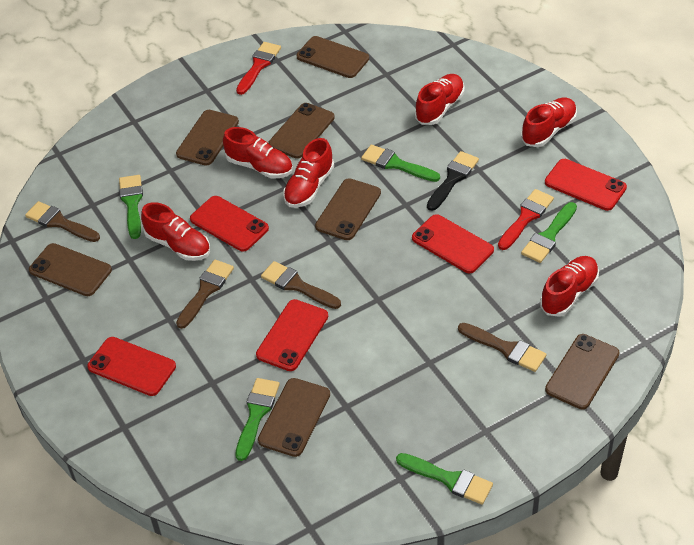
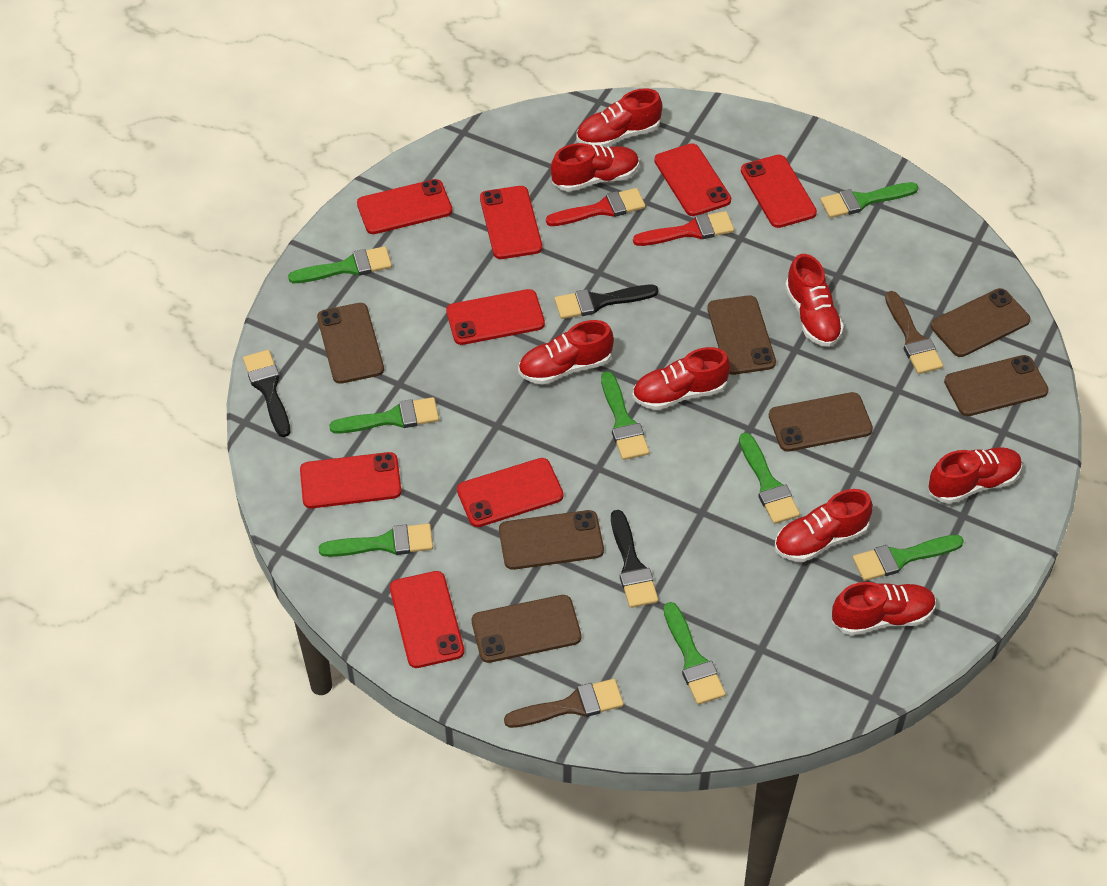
black brush: [427,151,479,211] = 1 -> [243,350,290,437] [554,285,658,319] [611,510,658,608] = 3
brown brush: [25,201,100,242] [176,260,234,329] [261,261,341,309] [458,323,547,372] = 4 -> [504,679,624,728] [885,291,943,374] = 2
green brush: [119,175,143,239] [235,378,280,461] [361,145,440,182] [396,453,493,505] [521,202,577,263] = 5 -> [288,246,392,283] [319,523,433,557] [329,397,439,434] [601,371,649,460] [664,602,726,705] [739,433,800,524] [820,182,918,218] [853,535,964,581] = 8
red phone: [87,337,176,396] [190,196,269,252] [256,299,328,371] [412,214,494,273] [545,159,627,211] = 5 -> [300,452,401,508] [357,179,452,234] [390,571,464,668] [446,289,545,345] [457,458,563,527] [480,186,542,259] [654,143,731,216] [741,155,817,228] = 8
red shoe: [141,202,210,261] [223,127,293,178] [283,138,334,208] [415,74,465,125] [521,98,577,147] [540,256,599,317] = 6 -> [518,320,614,385] [551,143,639,192] [576,88,662,147] [632,347,730,410] [775,489,873,562] [785,254,844,347] [832,582,936,635] [928,447,1022,504] = 8

